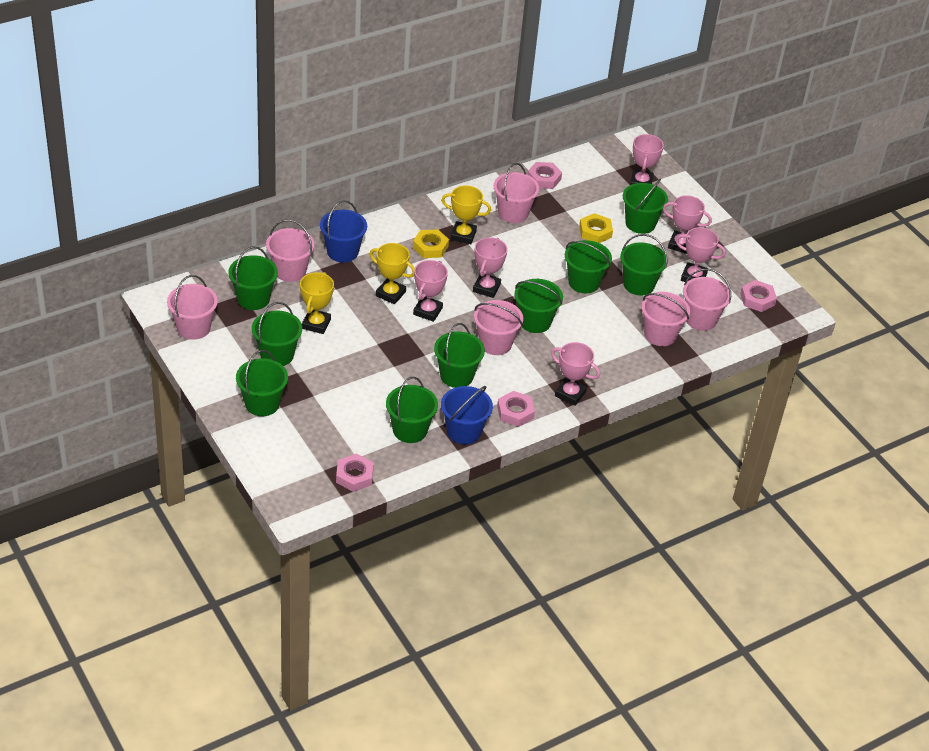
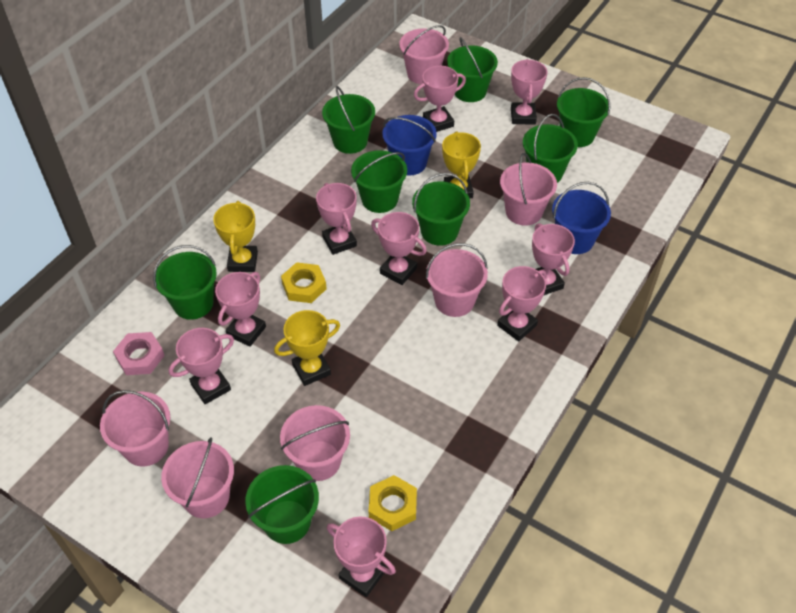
green bucket: [228,246,278,310] [236,350,288,416] [252,302,302,366] [386,377,438,443] [434,323,485,388] [514,279,563,333] [565,240,612,293] [620,234,668,296] [623,179,668,234] = 9 -> [153,245,217,320] [245,465,319,544] [322,86,375,154] [351,150,407,213] [412,173,470,246] [447,37,498,102] [523,114,578,183] [557,77,610,147] = 8
pink nut: [336,453,374,492] [497,391,535,427] [527,162,562,189] [740,280,777,312] = 4 -> [113,332,165,375] = 1
pink trophy: [413,260,448,322] [473,237,507,298] [551,342,600,406] [630,134,664,185] [663,195,712,254] [676,227,726,282] = 6 -> [169,328,234,404] [215,272,266,347] [316,183,357,255] [327,517,396,597] [371,212,427,285] [414,66,466,132] [497,266,546,341] [511,59,547,124] [532,223,575,295] = 9

